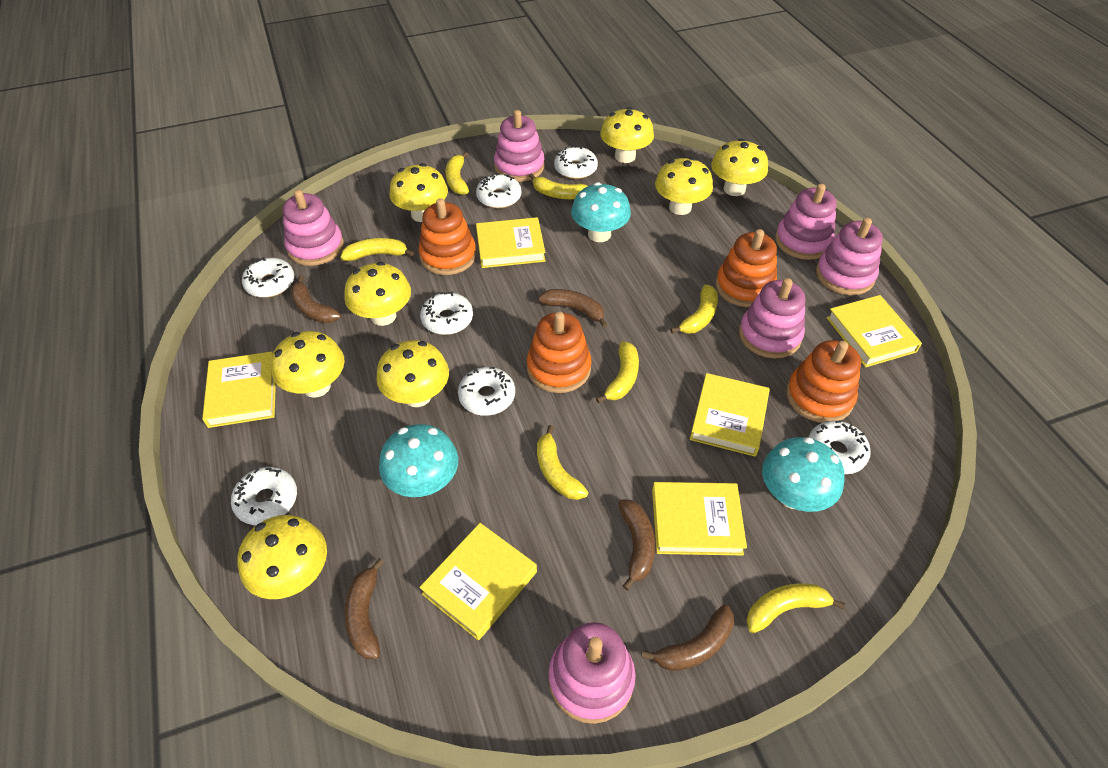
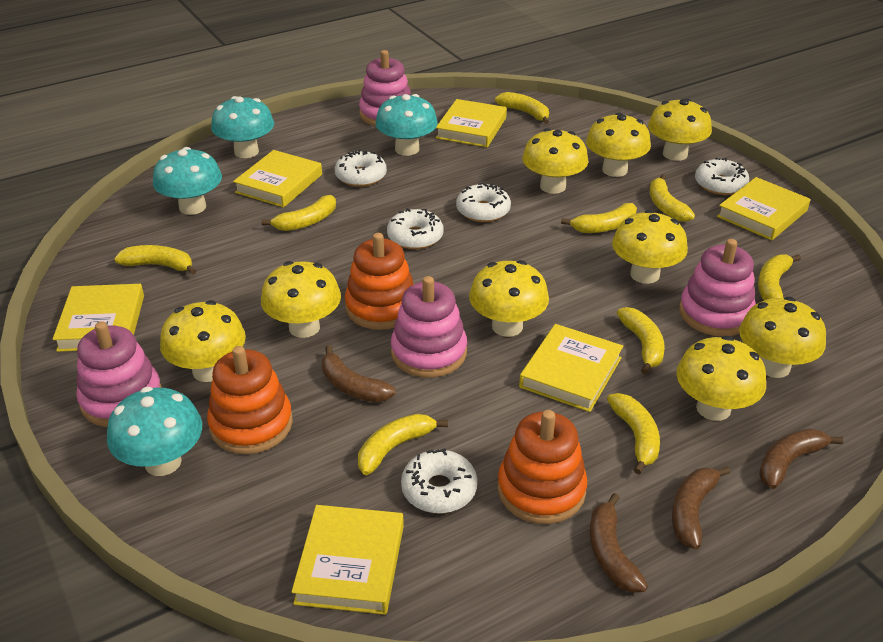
brown banana: [290,275,341,323] [344,558,384,659] [538,289,608,327] [618,499,655,590] [641,605,734,671] = 5 -> [322,345,396,402] [590,493,648,593] [672,466,731,550] [759,429,843,489] = 4
orange stacking toy: [418,198,476,275] [527,312,591,393] [716,229,777,307] [786,340,861,423] = 4 -> [207,346,293,454] [345,233,414,330] [498,410,588,524] = 3
pink stacking toy: [283,189,344,266] [494,110,545,182] [549,622,635,724] [739,278,806,358] [775,184,837,260] [816,218,883,295] = 6 -> [76,321,162,427] [359,50,411,126] [391,276,467,378] [679,239,756,336] = 4
turquoise mushroom: [379,424,458,497] [571,182,631,242] [762,437,845,512] = 3 -> [107,387,202,476] [153,147,222,215] [211,96,274,158] [375,94,438,156] = 4
white donut: [231,467,297,525] [242,257,294,298] [420,291,473,335] [458,367,515,416] [476,173,521,209] [554,146,598,179] [809,420,871,474] = 7 -> [335,150,387,187] [387,208,444,249] [401,448,477,514] [456,183,511,222] [695,158,749,195] = 5
yellow banana: [340,238,414,261] [446,152,469,195] [529,173,587,199] [537,425,588,500] [596,341,639,403] [670,284,718,334] [746,583,845,633] = 7 -> [114,245,196,275] [262,195,336,231] [358,414,448,475] [495,92,549,124] [561,203,637,233] [607,393,660,474] [617,307,665,374] [650,174,695,222] [758,254,801,300] = 9
yellow mushroom: [238,515,327,599] [271,331,345,398] [344,262,411,326] [376,340,449,407] [390,163,448,222] [600,107,654,163] [655,157,713,215] [711,138,768,196] = 8 -> [160,300,246,382] [261,261,341,338] [469,260,549,337] [522,128,588,194] [586,112,651,177] [612,210,688,284] [648,98,712,161] [676,336,766,421] [739,297,826,378] = 9

